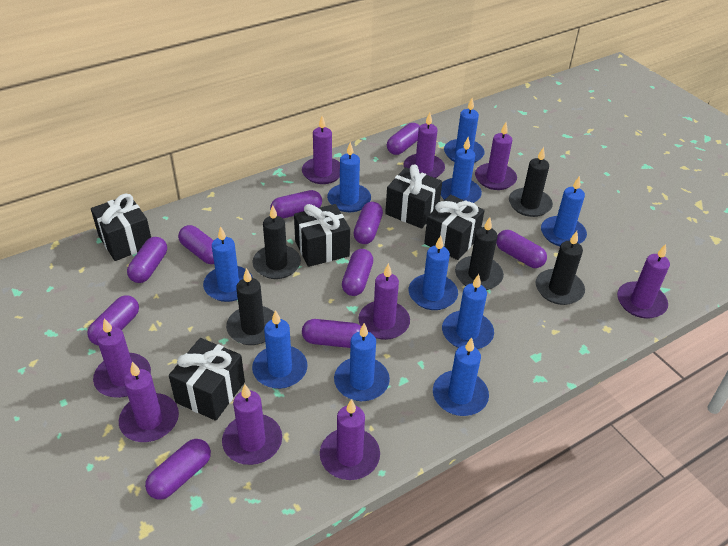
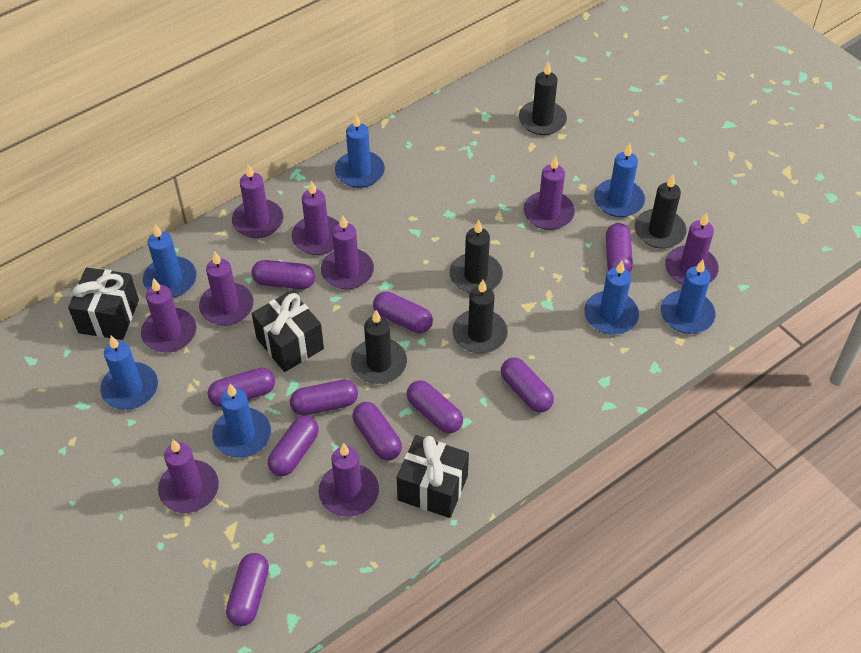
black gift: [91,194,151,261] [169,338,245,421] [294,204,350,267] [385,165,442,229] [424,194,485,260] = 5 -> [68,267,139,340] [252,290,324,372] [397,435,469,518] = 3
blue candle: [203,226,253,302] [252,310,308,389] [327,142,371,212] [334,323,390,401] [409,236,458,310] [433,337,489,416] [441,137,482,203] [442,274,494,349] [444,98,485,163] [541,176,587,246] = 10 -> [100,336,158,410] [143,224,197,298] [212,384,271,458] [335,114,385,188] [584,261,639,334] [594,143,645,217] [661,260,716,334] = 7

